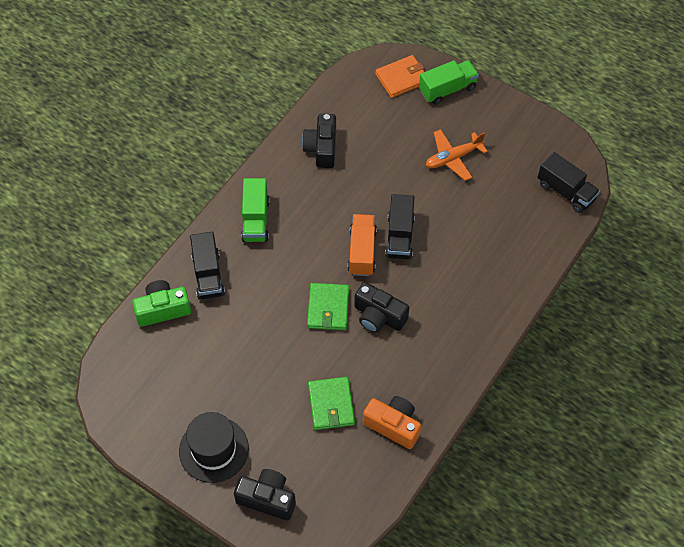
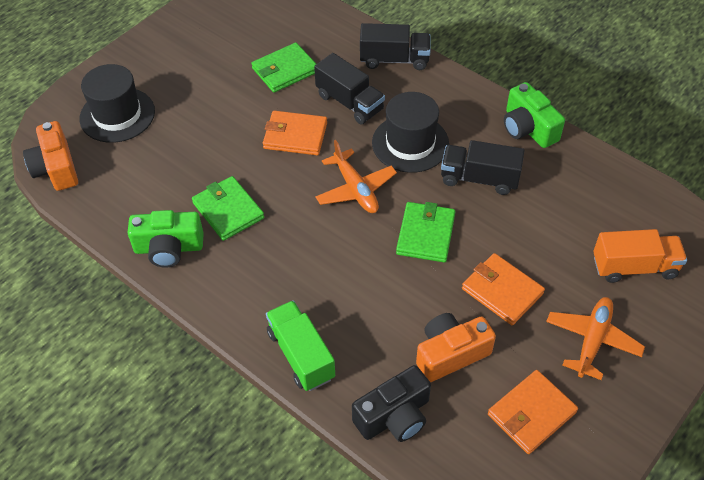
black camera: [234,469,296,520] [302,114,336,168] [354,282,409,333] = 3 -> [352,365,431,442] = 1
black hat: [179,412,249,483] = 1 -> [79,64,155,143] [372,92,449,173] = 2
green camera: [132,280,191,327] = 1 -> [127,210,204,267] [504,82,565,148] = 2
green truck: [241,178,270,242] [419,60,479,105] = 2 -> [266,300,335,391] = 1
green wallet: [307,283,349,330] [308,377,355,430] = 2 -> [192,176,264,241] [251,43,316,93] [396,202,456,263] = 3
orange camera: [363,396,421,449] = 1 -> [23,121,78,191] [416,313,496,382] = 2
orange plane: [426,129,488,181] = 1 -> [315,140,397,213] [546,297,645,380] = 2
orange wallet: [375,55,424,98] = 1 -> [263,111,327,155] [462,253,545,325] [488,370,578,454] = 3

